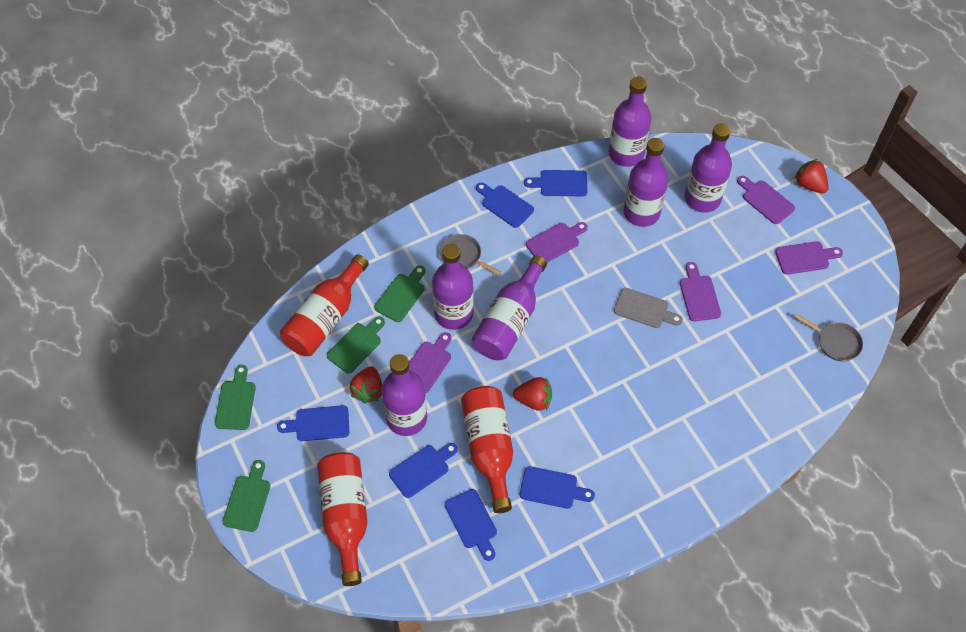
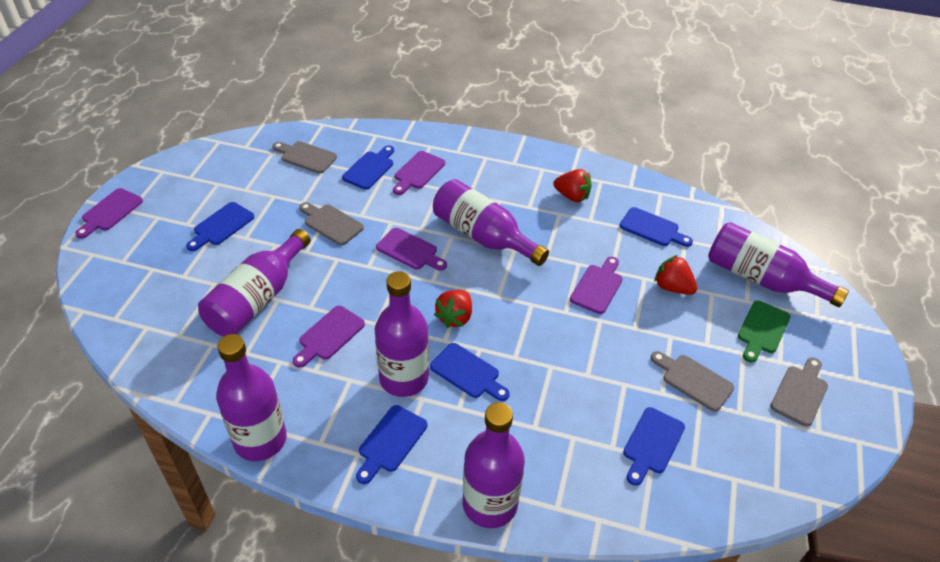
green cutting board: [215,365,256,430] [222,460,270,532] [327,317,385,373] [374,265,425,322] = 4 -> [738,300,791,363] = 1
grey cutting board: [614,288,683,328] = 1 -> [273,141,337,174] [299,202,364,245] [651,351,734,412] [770,357,828,427] = 4
grey pan: [440,234,501,275] [795,314,863,361] = 2 -> none = 0
red bottle: [280,254,369,356] [317,452,367,586] [461,386,513,513] = 3 -> none = 0

